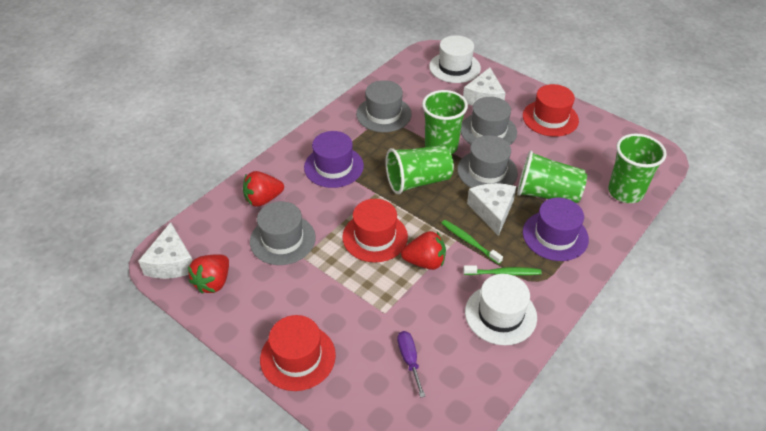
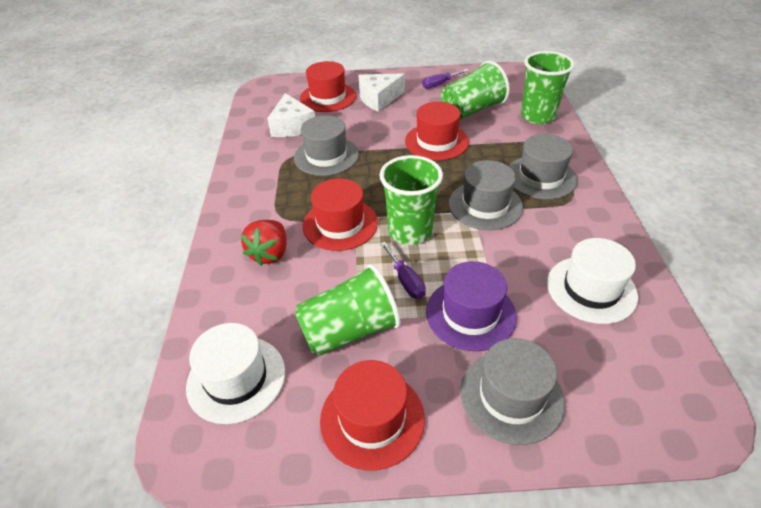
green toothbrush: [442,220,503,264] [463,265,542,276] = 2 -> none = 0
purple hat: [304,131,364,188] [523,198,589,261] = 2 -> [426,261,517,351] = 1
purple screwdriver: [397,331,425,398] = 1 -> [380,242,426,299] [422,69,469,89] = 2
red hat: [260,315,336,391] [342,199,408,262] [523,84,579,137] = 3 -> [300,61,356,112] [303,178,378,251] [320,360,425,471] [405,102,469,160] = 4
red strawberry: [188,254,229,294] [243,171,284,207] [401,231,446,270] = 3 -> [241,220,287,266] = 1
white cheese: [138,222,193,279] [463,68,506,106] [467,183,517,236] = 3 -> [267,93,315,137] [359,73,405,112] = 2

